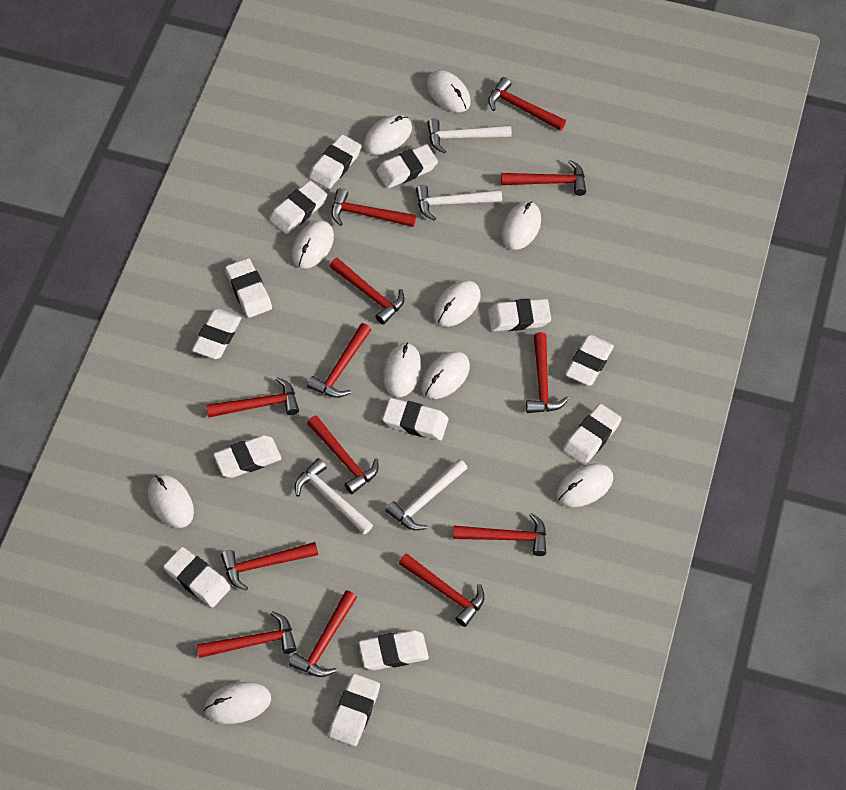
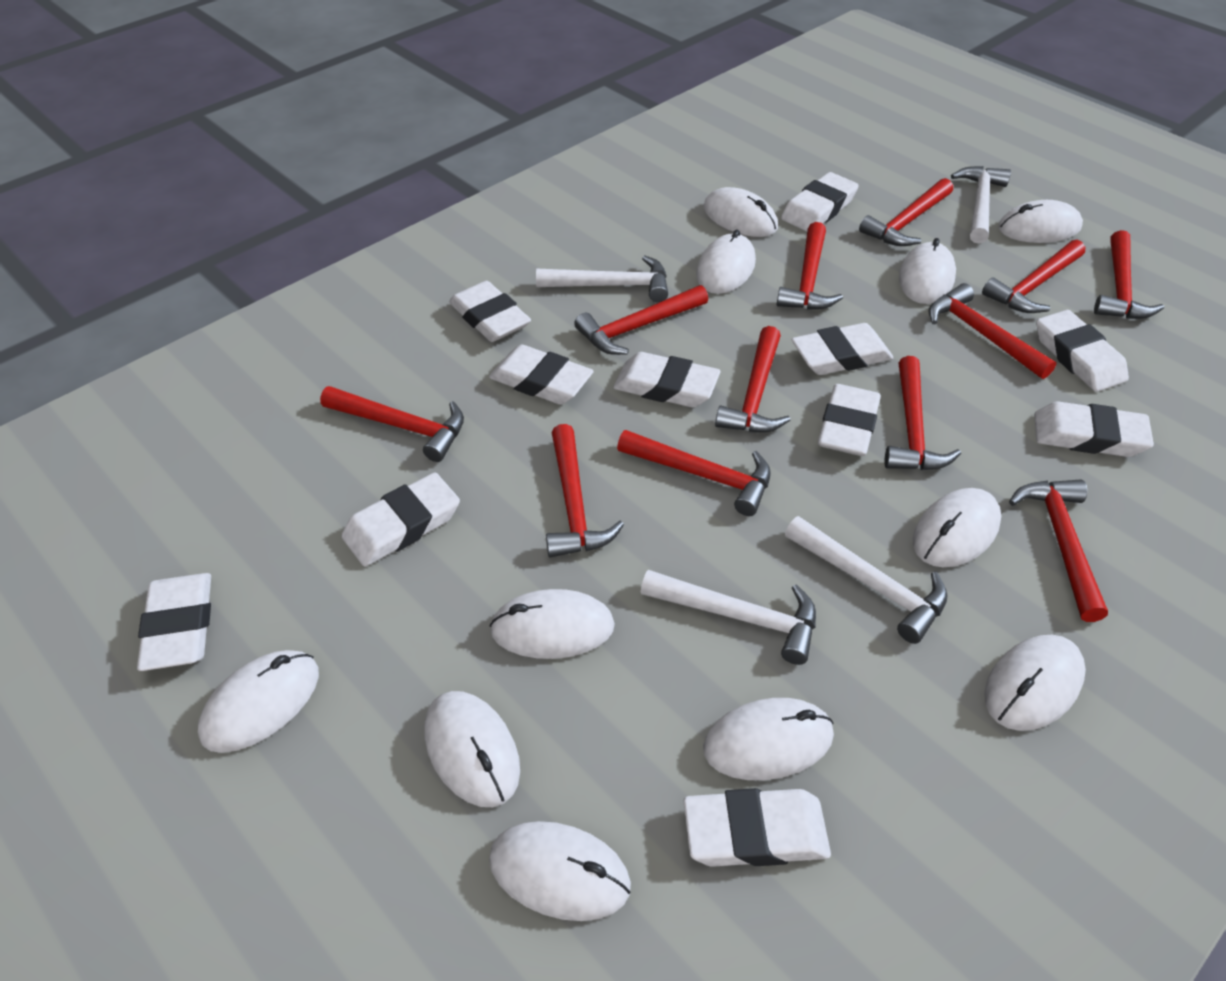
red hammer: [197,611,297,658] [206,377,299,418] [221,542,318,590] [289,590,357,677] [307,323,371,398] [307,415,379,494] [329,258,405,325] [331,188,416,227] [399,553,485,627] [453,513,546,556] [488,77,566,131] [501,160,586,196] [526,332,569,413] = 13 -> [320,386,464,462] [546,424,624,558] [574,285,708,355] [617,430,771,516] [715,326,791,433] [776,222,843,310] [859,178,953,246] [884,356,961,470] [928,283,1057,379] [982,240,1085,313] [1009,479,1108,622] [1094,230,1164,319] = 12
white eraser: [163,547,231,607] [192,309,242,359] [213,435,282,478] [225,258,272,318] [269,181,327,234] [309,134,361,189] [329,674,380,746] [359,630,429,670] [376,144,438,188] [382,398,449,441] [488,299,551,331] [563,404,621,465] [565,335,614,386] = 13 -> [137,573,211,671] [341,472,460,567] [449,281,531,342] [489,345,594,405] [613,352,721,407] [683,788,831,867] [781,172,859,231] [792,323,893,375] [818,384,881,456] [1034,401,1154,457] [1036,310,1129,392] = 11
white mouse: [148,475,194,528] [204,682,271,724] [292,220,334,269] [363,115,412,155] [383,342,422,397] [421,352,470,399] [426,70,471,112] [433,281,480,327] [501,201,541,250] [557,464,613,507] = 10 -> [198,650,319,753] [424,691,520,807] [489,589,615,659] [489,821,631,921] [696,230,756,294] [703,698,834,780] [704,187,778,237] [899,238,956,304] [913,488,1001,567] [984,635,1086,731] [998,200,1083,243] = 11

